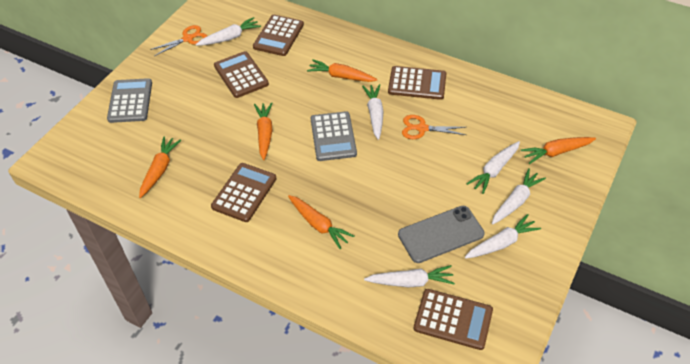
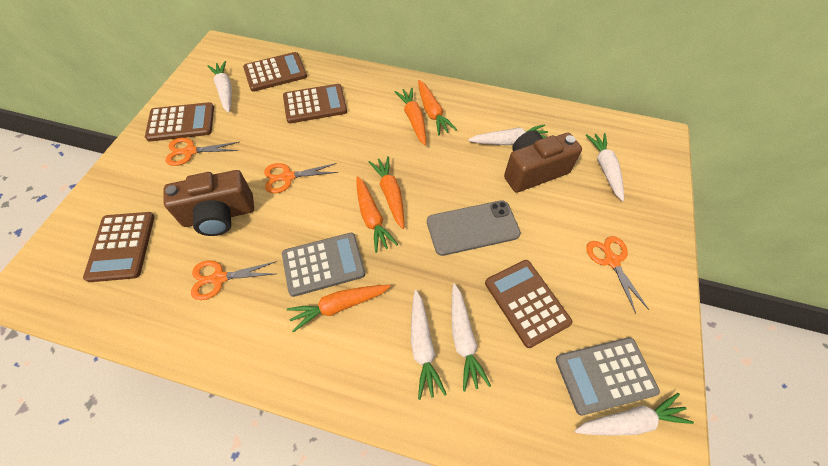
brown camera: none = 0 -> [163,170,254,236] [504,130,582,193] = 2
orange scissors: [150,25,207,56] [402,115,466,139] = 2 -> [165,138,239,166] [191,261,277,300] [264,163,338,193] [586,236,649,314] = 4

